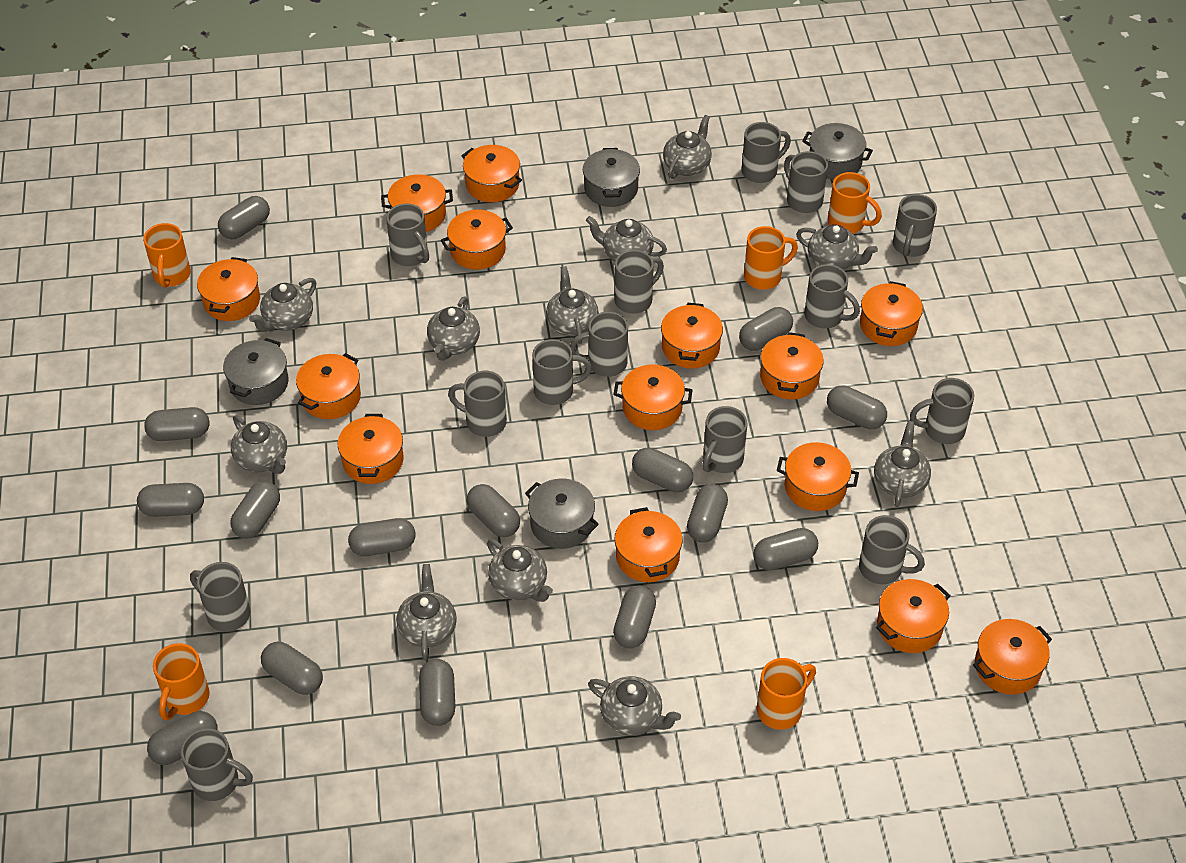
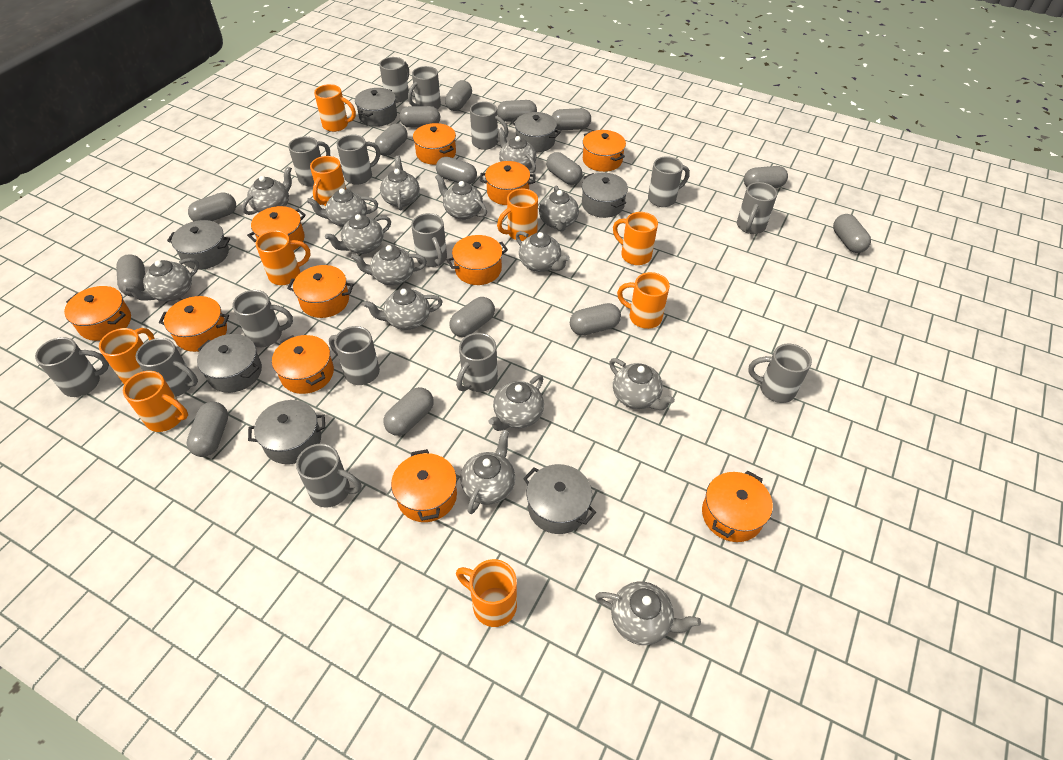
grey mug: [180,728,253,801] [190,562,250,632] [386,203,429,266] [448,371,507,437] [532,339,592,405] [570,312,628,377] [614,250,664,314] [702,406,747,473] [742,122,791,183] [784,151,828,213] [804,264,860,328] [859,515,925,584] [893,194,937,257] [910,378,974,444] = 14 -> [35,337,109,397] [135,338,198,397] [232,290,293,347] [288,136,330,187] [296,444,361,508] [329,326,380,385] [337,135,380,185] [379,57,409,103] [408,66,441,110] [411,213,447,267] [456,333,498,392] [470,101,509,150] [648,156,690,207] [737,182,777,234] [748,344,812,403] = 15
grey pot: [223,338,288,405] [525,479,599,549] [583,148,640,207] [802,123,873,180] = 4 -> [167,220,230,270] [197,334,262,393] [248,400,325,464] [355,88,397,127] [511,112,561,153] [523,464,596,534] [582,173,628,218] = 7
grey teapot: [231,415,287,474] [249,278,316,331] [396,564,457,660] [427,297,480,361] [487,539,553,602] [546,266,599,344] [586,216,667,262] [588,676,681,736] [663,115,712,179] [796,225,878,270] [874,421,931,507] = 11 -> [123,258,199,301] [242,166,292,215] [307,189,378,227] [325,214,391,254] [351,245,427,285] [363,288,442,330] [380,156,420,210] [435,174,487,220] [460,429,515,514] [489,375,544,431] [498,128,537,173] [516,231,570,272] [539,186,579,232] [595,582,701,645] [609,358,675,410] = 15
orange mug: [143,223,191,288] [153,643,210,720] [744,226,798,290] [757,658,816,730] [828,172,882,234] = 5 -> [99,328,155,384] [123,371,188,432] [256,230,310,285] [310,156,346,206] [314,84,356,132] [456,559,517,627] [497,189,538,241] [613,212,658,265] [617,272,670,329] = 9
orange pot: [197,257,260,321] [296,353,361,419] [338,414,404,484] [381,174,453,232] [441,210,513,270] [461,145,522,202] [613,364,692,430] [614,507,683,582] [661,303,723,369] [760,332,824,400] [777,442,859,511] [860,281,923,346] [876,579,950,653] [973,619,1052,695] = 14 -> [64,286,131,341] [159,296,229,352] [247,206,306,251] [272,335,334,394] [287,265,354,318] [391,449,457,522] [413,123,456,165] [447,235,508,285] [480,161,536,205] [583,130,626,172] [702,470,773,542] = 11

